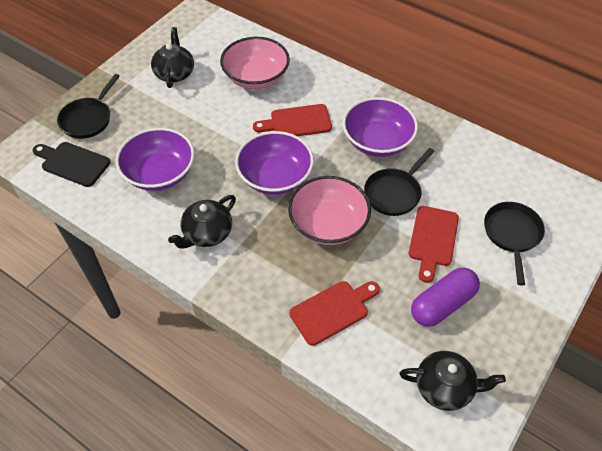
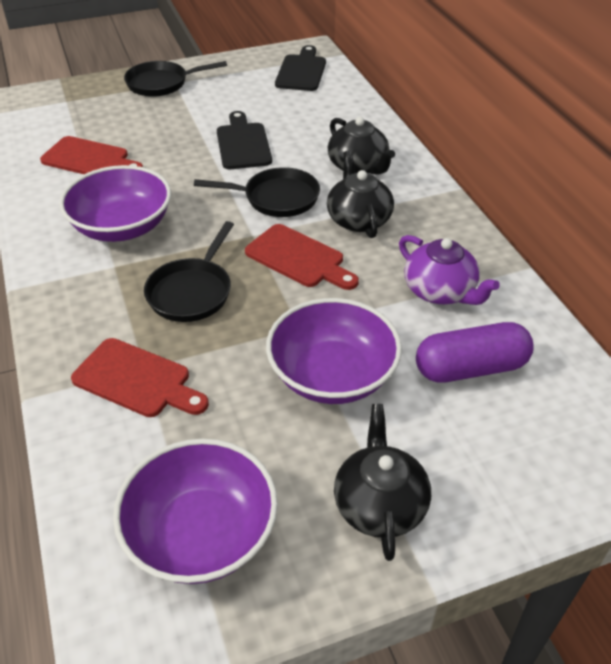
black cutting board: [32,142,110,187] = 1 -> [217,111,272,169] [275,45,326,91] = 2
pink bowl: [220,37,290,89] [288,176,371,245] = 2 -> none = 0
purple teapot: none = 0 -> [399,235,500,305] = 1

